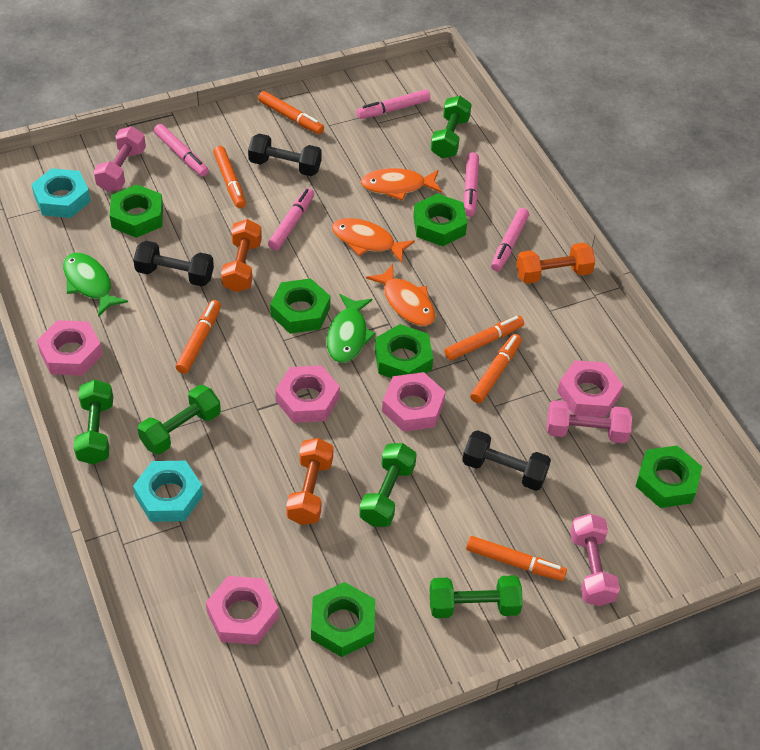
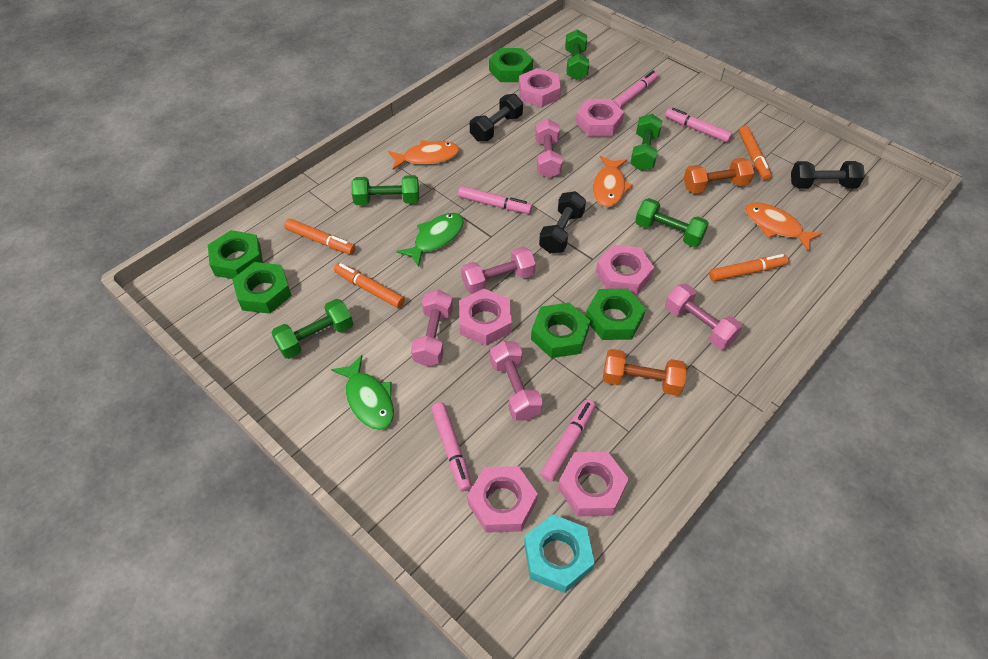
green nut: [110,184,163,238] [270,278,330,334] [311,582,375,657] [375,324,433,378] [413,193,467,246] [636,445,702,508] = 6 -> [208,230,263,279] [232,262,292,314] [489,48,533,82] [531,303,590,358] [586,289,646,340] = 5
orange dumbbell: [221,219,262,292] [286,438,334,525] [516,243,595,284] = 3 -> [603,349,687,396] [684,158,754,194] = 2
orange marker: [176,300,221,374] [213,146,246,208] [258,91,324,134] [444,316,524,361] [466,536,567,581] [470,334,522,403] = 6 -> [284,218,355,255] [334,263,405,308] [709,254,789,281] [739,126,772,180] = 4
pink dumbbell: [94,126,146,192] [547,400,632,443] [570,514,620,606] = 3 -> [411,290,453,366] [461,246,536,294] [490,341,543,421] [535,119,562,178] [665,284,742,349] = 5
pink nut: [37,320,103,376] [206,576,279,645] [275,365,340,423] [382,372,446,432] [557,360,623,417] = 5 -> [459,289,512,346] [467,466,538,533] [519,68,561,107] [558,452,629,516] [576,99,624,137] [596,245,654,295] = 6
turquoise nut: [31,168,91,218] [133,461,203,522] = 2 -> [524,514,595,593] = 1

